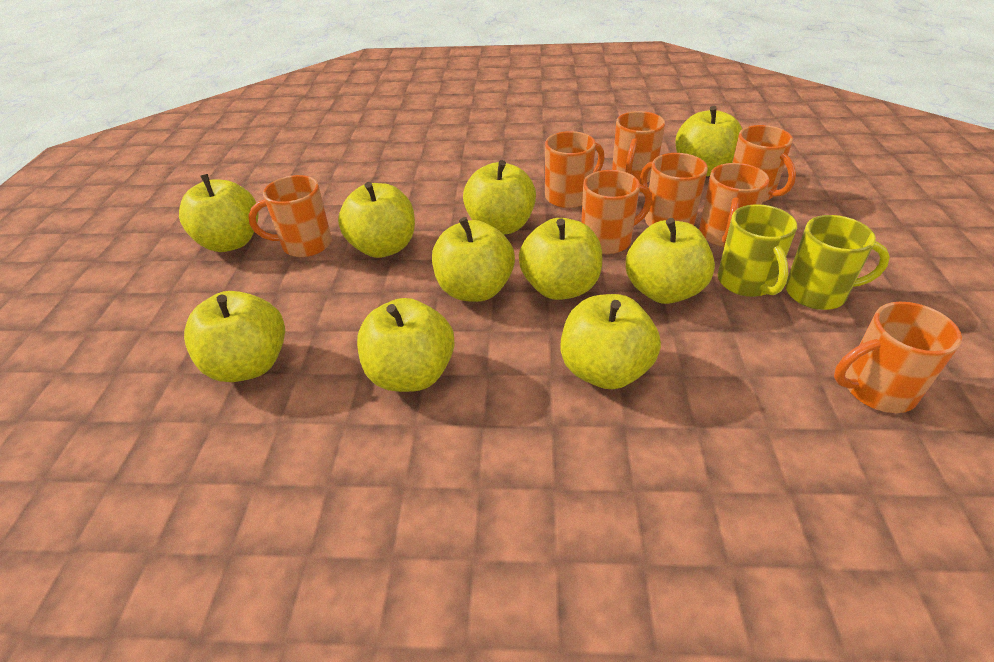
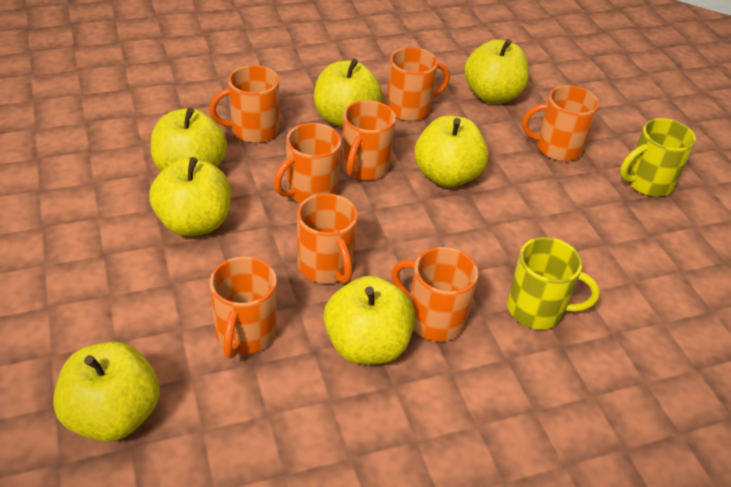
yellow apple: [179,174,259,252] [184,291,285,382] [338,182,415,258] [357,298,455,392] [432,217,515,302] [463,160,536,234] [519,218,602,300] [560,294,661,389] [626,218,715,304] [675,106,742,176] = 10 -> [53,342,160,442] [149,157,231,237] [151,107,227,172] [314,59,382,127] [324,276,415,364] [414,116,488,187] [464,39,529,104] = 7

